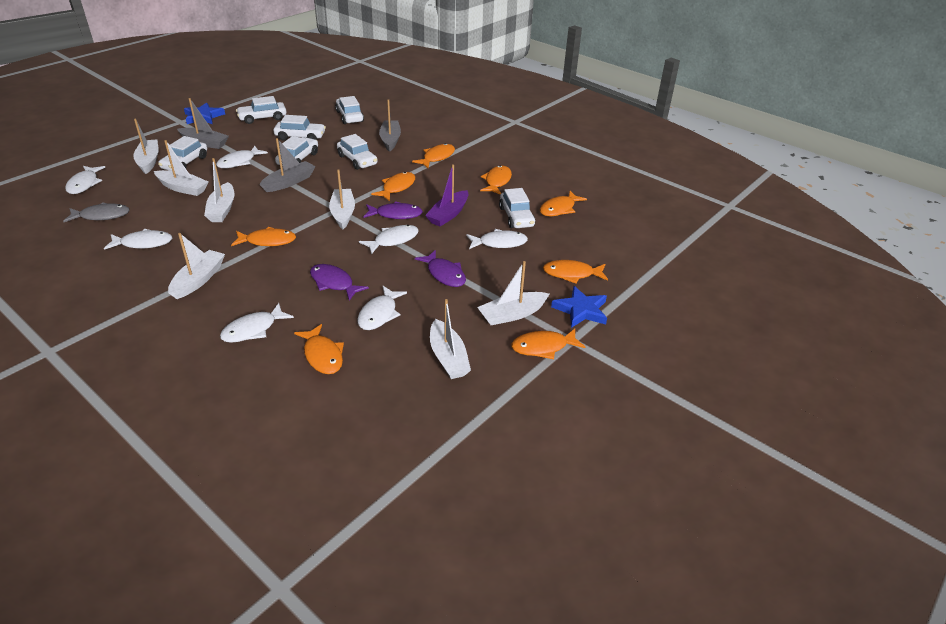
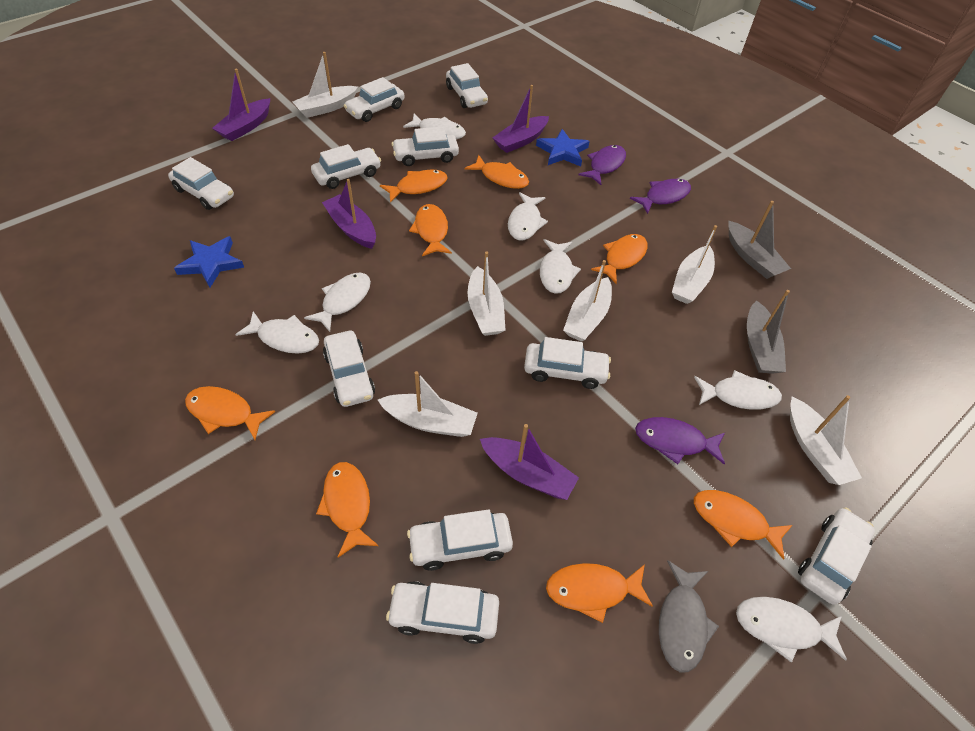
grey boat: [177,98,229,149] [259,138,315,192] [379,99,401,152] = 3 -> [728,201,791,279] [747,290,790,374] = 2
purple boat: [425,164,468,227] = 1 -> [212,69,270,141] [322,179,376,249] [480,424,579,500] [493,85,549,153] = 4
white boat: [133,118,159,174] [154,140,208,196] [168,233,225,299] [204,158,235,222] [329,169,355,229] [430,299,471,379] [477,261,549,325] = 7 -> [293,52,358,118] [378,371,478,437] [468,252,505,336] [563,260,612,342] [672,225,717,304] [790,395,862,485] = 6
white car: [158,136,207,171] [236,96,287,124] [273,115,326,141] [275,136,318,165] [335,96,364,124] [337,134,378,170] [499,188,535,228] = 7 -> [168,157,234,210] [311,144,381,189] [323,331,375,407] [344,77,405,122] [386,581,499,644] [391,126,459,166] [407,509,513,571] [446,63,488,108] [524,337,611,389] [798,508,875,605] = 10

